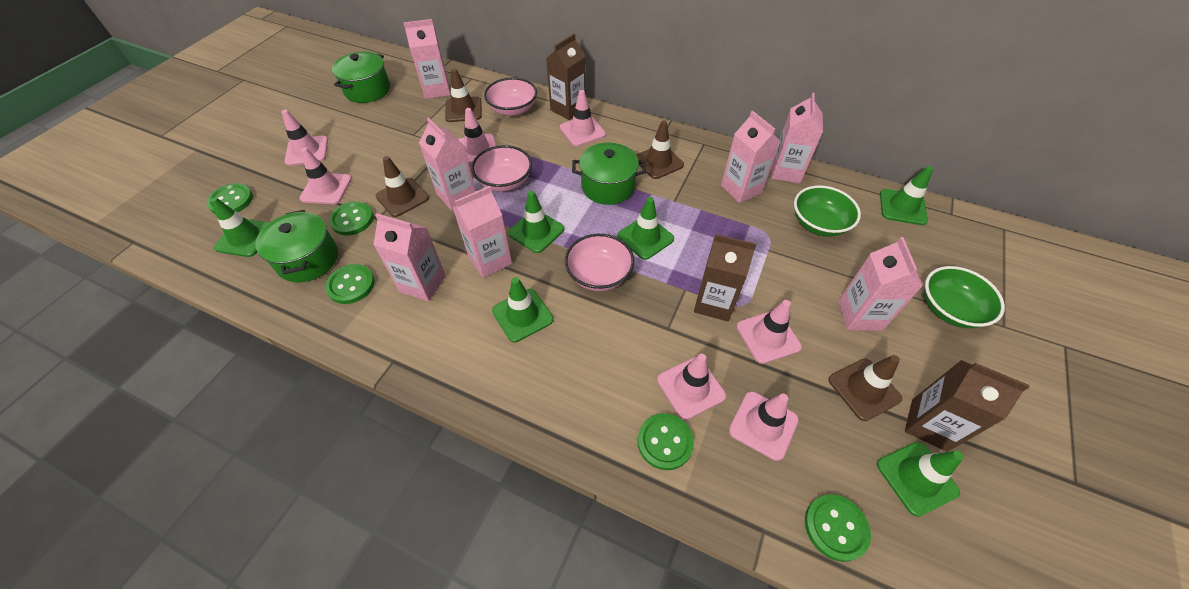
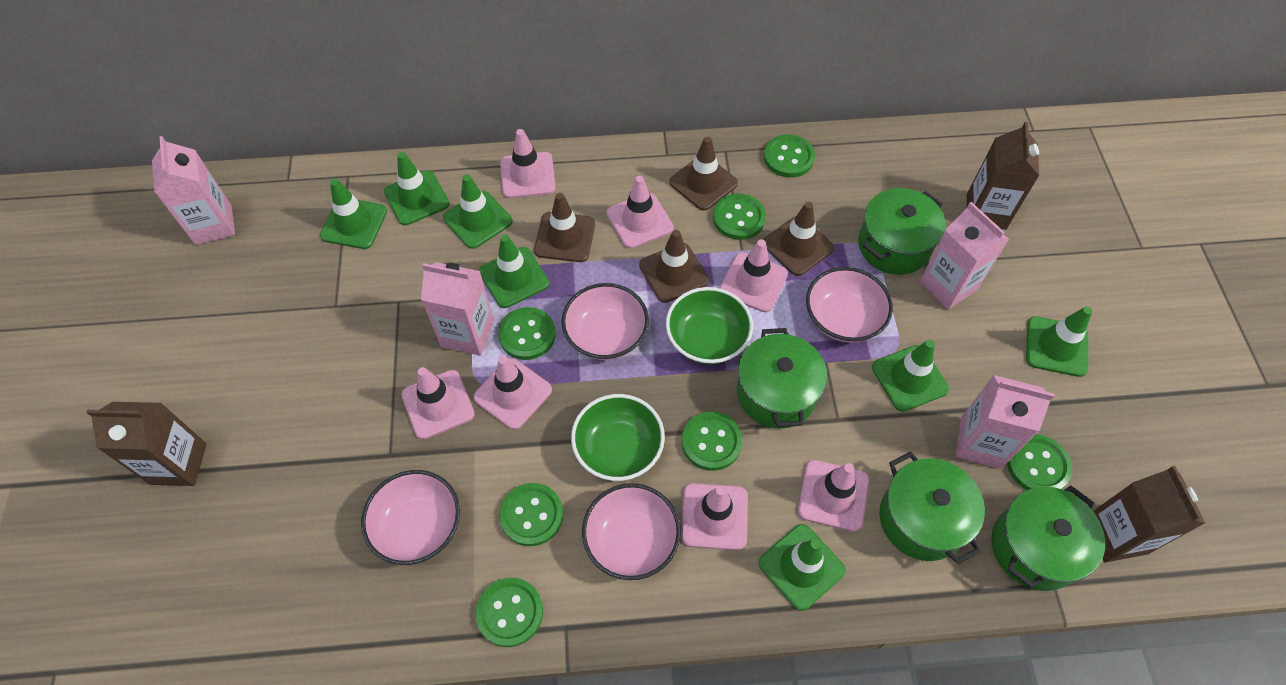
green button: [207,183,253,214] [325,264,375,304] [329,201,374,236] [637,413,694,470] [805,494,871,562] = 5 -> [475,578,543,647] [498,307,556,360] [499,483,563,546] [682,412,742,471] [713,193,766,240] [764,134,815,178] [1007,434,1072,490] = 7
green pot: [256,210,338,282] [332,52,390,103] [572,143,646,205] = 3 -> [737,328,827,429] [858,188,946,275] [879,452,985,564] [991,485,1105,591] = 4
green traffic cone: [210,197,269,257] [492,277,554,342] [508,191,564,253] [617,197,674,260] [877,442,964,517] [880,166,933,225] = 6 -> [320,179,387,249] [384,152,449,225] [443,175,513,249] [479,235,549,308] [758,524,846,611] [872,340,949,412] [1026,307,1092,377] = 7
pink bowl: [471,145,532,191] [484,77,537,116] [564,234,634,291] = 3 -> [361,470,460,565] [561,283,649,360] [582,483,681,580] [806,267,893,343] = 4
pink carton: [373,213,446,302] [403,19,451,99] [419,118,476,210] [453,186,512,278] [721,111,781,203] [771,92,823,183] [838,237,923,331] = 7 -> [152,136,235,245] [421,262,494,356] [920,202,1009,310] [956,375,1054,469] = 4

